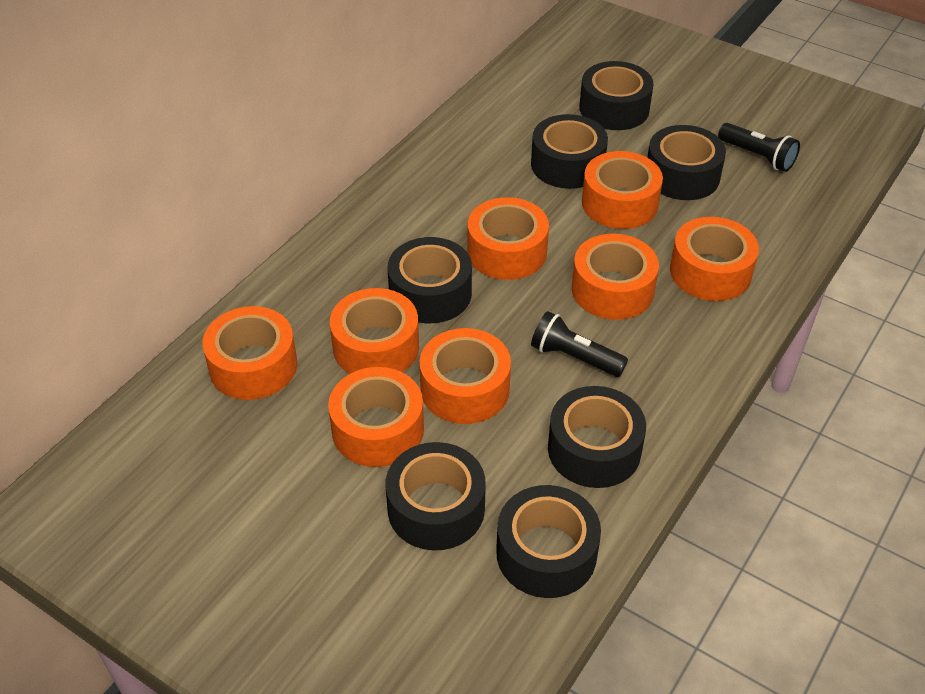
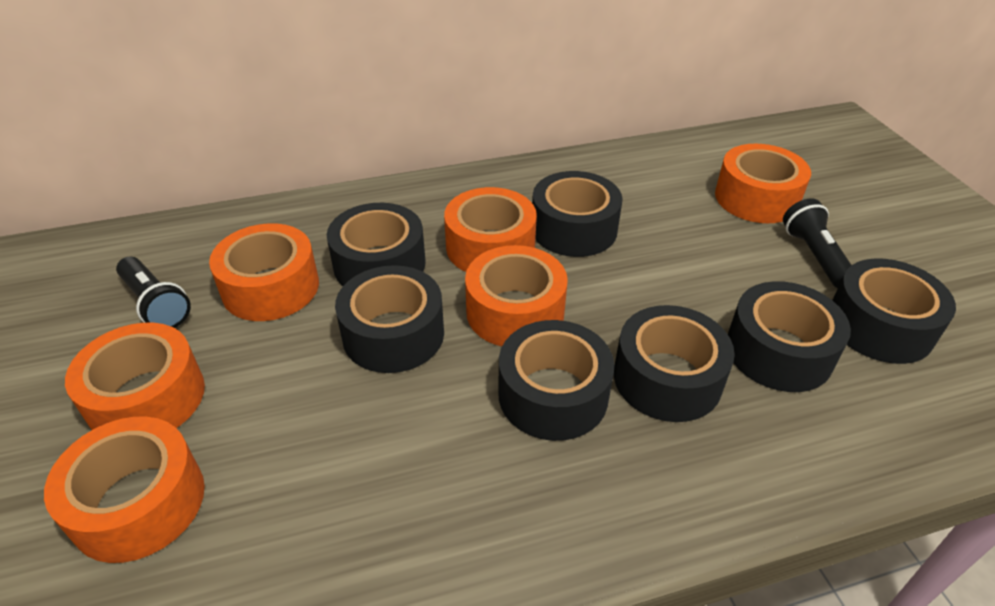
orange tape: [202,306,297,400] [328,367,424,467] [330,288,419,374] [420,328,511,424] [468,197,549,280] [572,234,659,320] [582,151,663,229] [670,217,759,301] = 8 -> [44,417,205,563] [65,323,205,430] [209,223,319,321] [444,187,537,272] [465,245,568,346] [715,144,811,223] = 6

